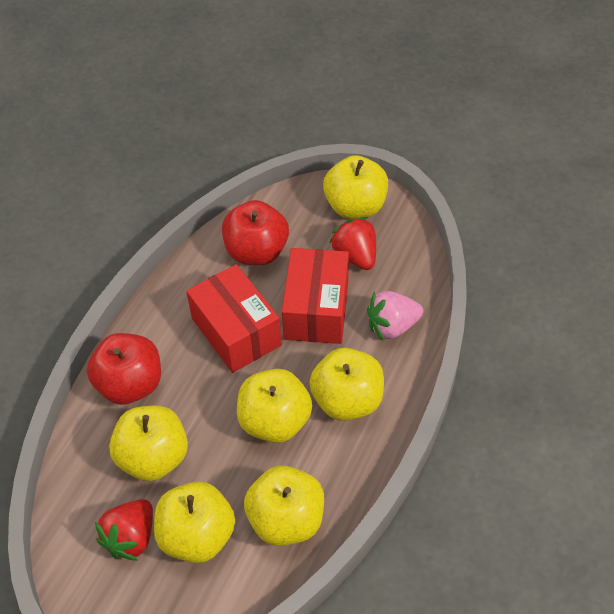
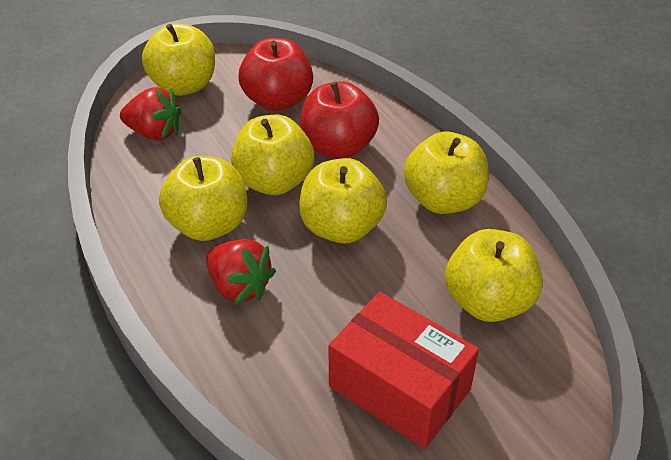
pink strawberry: [367,291,423,340] = 1 -> none = 0
red box: [186,264,282,373] [282,248,349,344] = 2 -> [328,292,479,449] = 1

